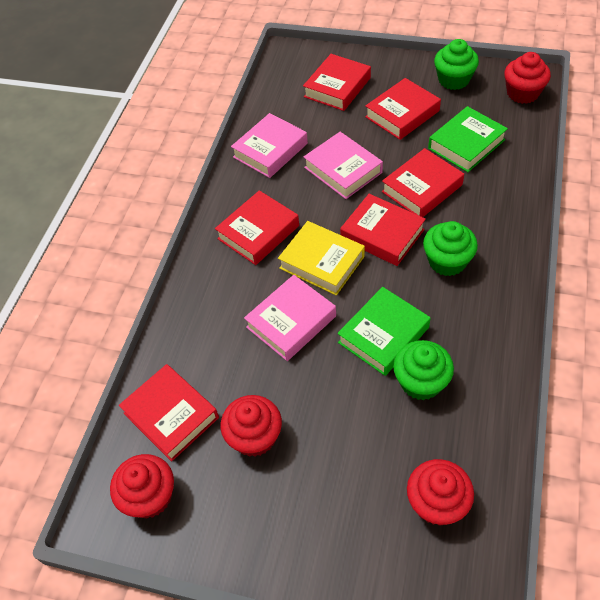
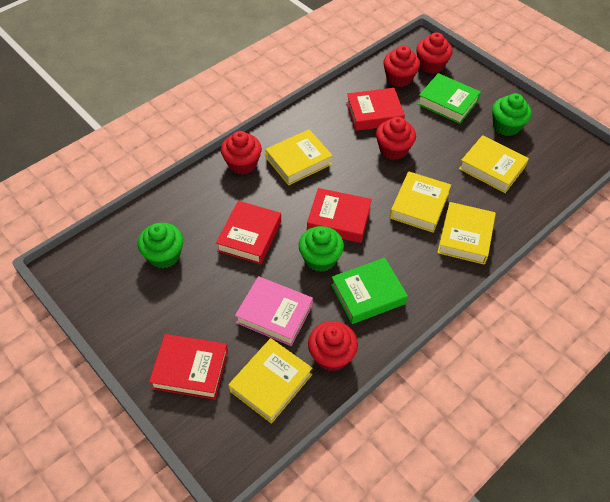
pink book: [231,113,308,178] [244,275,336,361] [304,132,383,199] = 3 -> [235,276,313,346] = 1
red book: [119,364,219,462] [215,190,299,265] [303,54,371,111] [340,194,426,266] [365,78,441,140] [382,148,464,217] = 6 -> [149,334,228,400] [216,201,281,264] [307,188,372,243] [346,88,405,131] = 4
red cupcake: [110,454,174,518] [220,395,282,457] [407,459,474,526] [504,52,551,104] = 4 -> [221,131,262,175] [308,321,358,371] [376,117,416,160] [383,45,420,87] [416,32,453,74] = 5
yellow book: [278,221,365,296] = 1 -> [229,338,312,424] [265,129,333,186] [390,171,451,233] [437,202,496,264] [459,135,529,193] = 5

